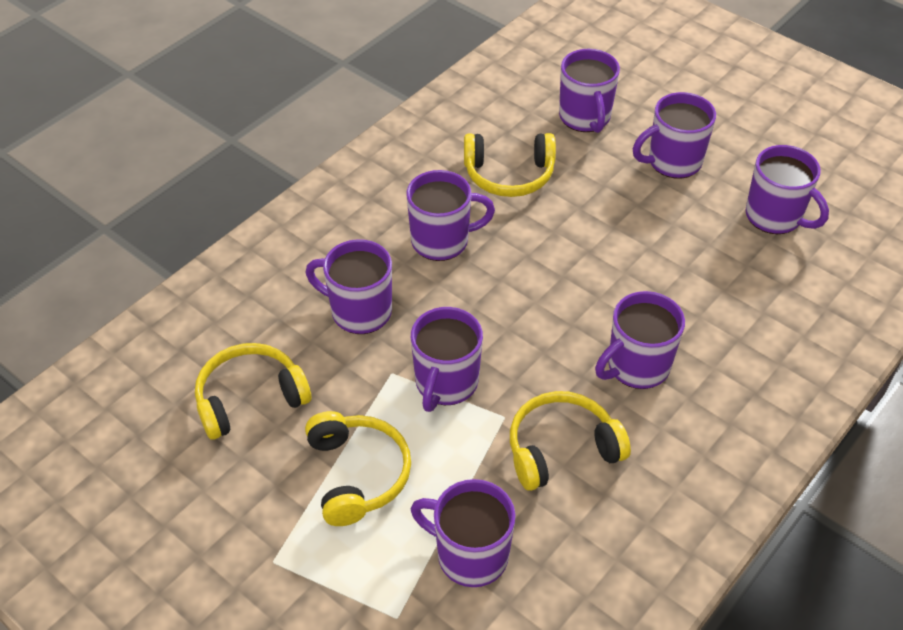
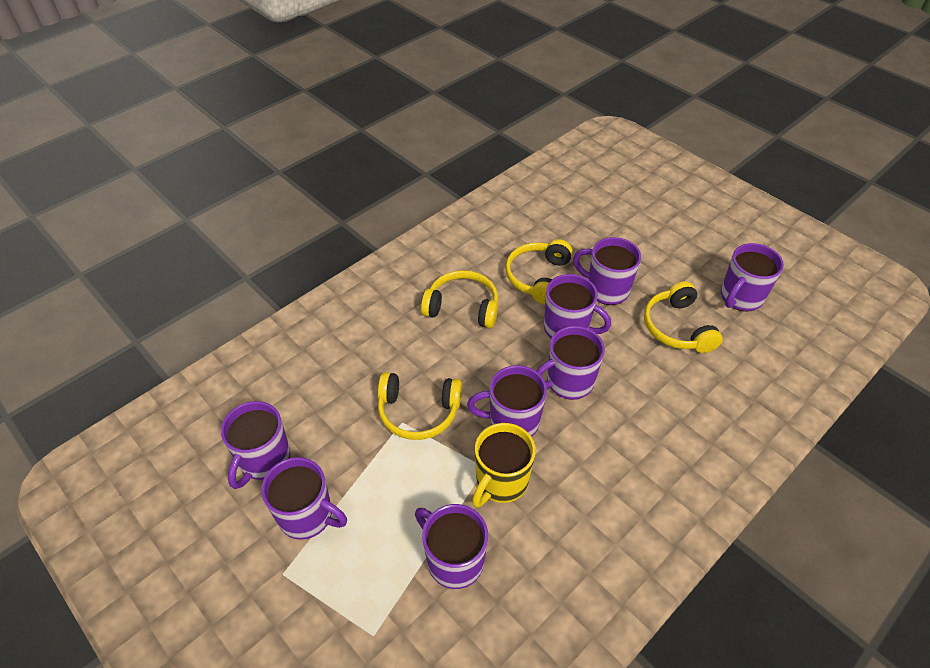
yellow mug: none = 0 -> [472,423,536,508] = 1

